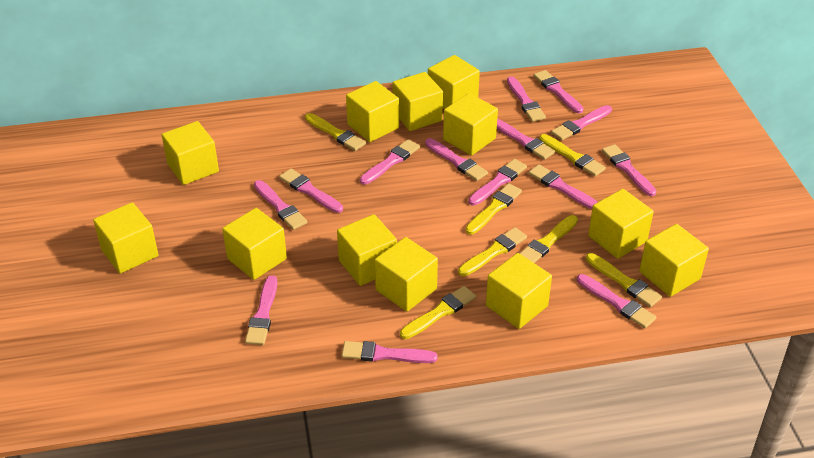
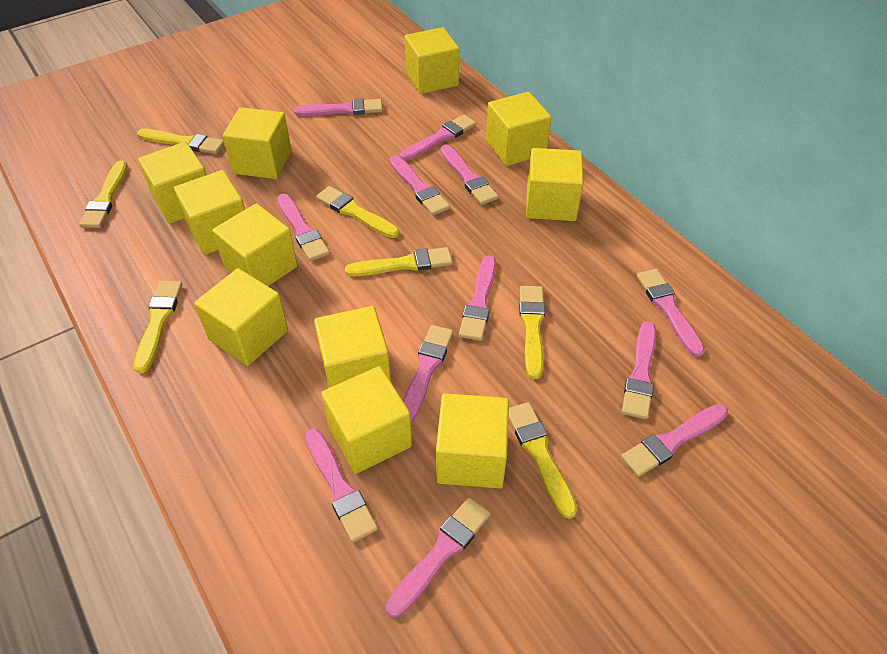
pink brush: [245,275,278,345] [254,180,307,230] [279,169,343,213] [342,341,438,363] [360,139,420,185] [425,138,488,181] [468,159,527,206] [497,119,555,160] [507,76,546,122] [529,165,598,209] [533,70,584,114] [551,105,612,141] [577,274,656,328] [602,144,656,196] = 14 -> [277,194,330,261] [294,98,383,116] [305,428,378,543] [386,497,491,617] [390,155,450,216] [400,115,476,161] [403,325,453,423] [440,145,498,205] [459,255,496,341] [621,404,728,477] [622,321,656,419] [637,269,705,357] = 12
yellow cube: [93,202,159,274] [162,121,219,185] [222,208,287,280] [337,214,397,286] [346,81,399,142] [375,237,438,312] [392,72,443,131] [428,55,480,109] [443,93,498,156] [486,253,552,329] [588,189,654,259] [639,224,709,297] = 12 -> [138,142,206,224] [174,170,245,255] [194,268,288,366] [212,203,298,286] [223,107,292,179] [314,306,391,388] [321,366,412,474] [404,27,459,94] [436,393,509,489] [486,92,551,166] [526,148,583,221] = 11

